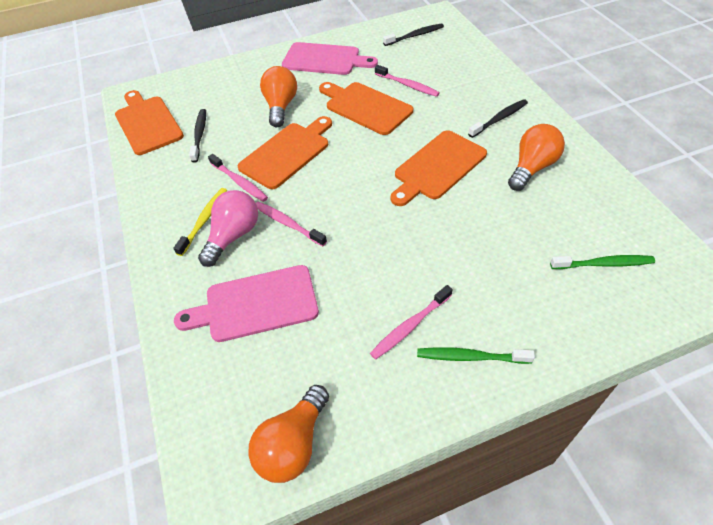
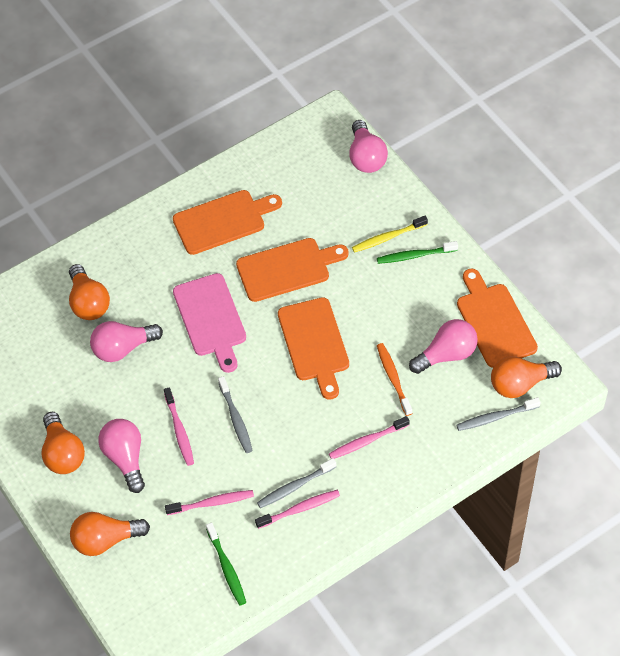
black toothbrush: [189,109,206,163] [383,23,444,46] [468,99,528,138] = 3 -> none = 0
grey toothbrush: none = 0 -> [218,376,253,453] [257,458,336,508] [456,398,541,431] = 3
orange light bulb: [248,385,329,483] [260,66,297,127] [508,124,565,191] = 3 -> [42,412,85,474] [69,264,110,320] [70,512,150,556] [491,356,562,398] = 4
orange toothbrush: none = 0 -> [377,343,413,416] = 1
pink cutting board: [174,265,319,342] [282,42,378,75] = 2 -> [173,273,246,373] = 1
pink light bulb: [198,190,258,267] = 1 -> [90,321,163,362] [98,419,145,493] [349,120,388,173] [409,319,478,374] = 4

